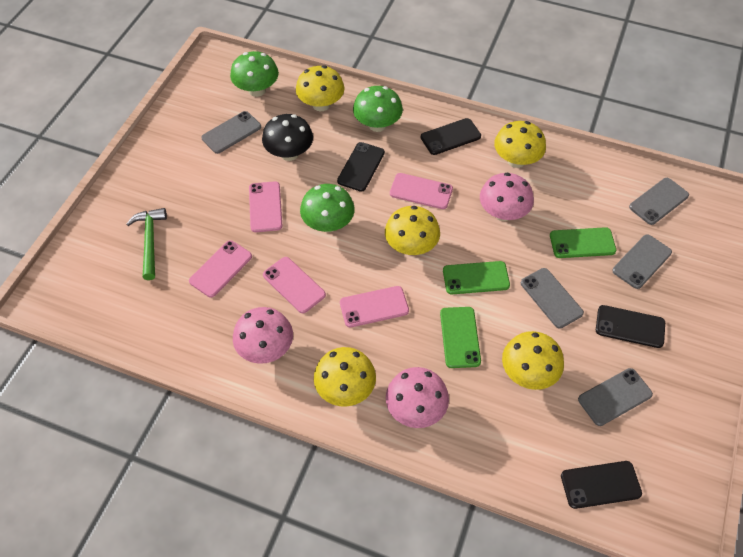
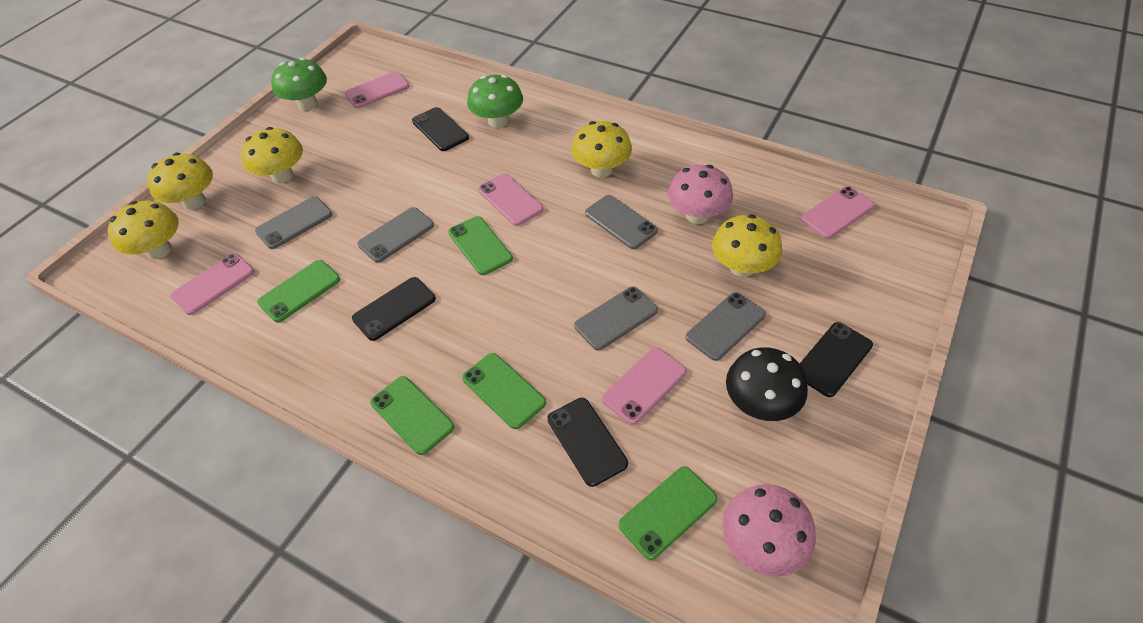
green hammer: [126,208,167,280] = 1 -> none = 0
green mushroom: [230,51,279,97] [300,184,355,232] [353,86,403,132] = 3 -> [271,58,327,110] [467,75,523,128] = 2
green phone: [440,307,481,368] [443,261,510,294] [550,227,616,258] = 3 -> [257,260,340,322] [370,376,454,455] [448,216,513,275] [462,353,546,429] [618,466,717,560] = 5
pink mushroom: [233,307,293,364] [386,367,449,428] [480,172,534,221] = 3 -> [668,165,733,224] [722,484,816,577] = 2

